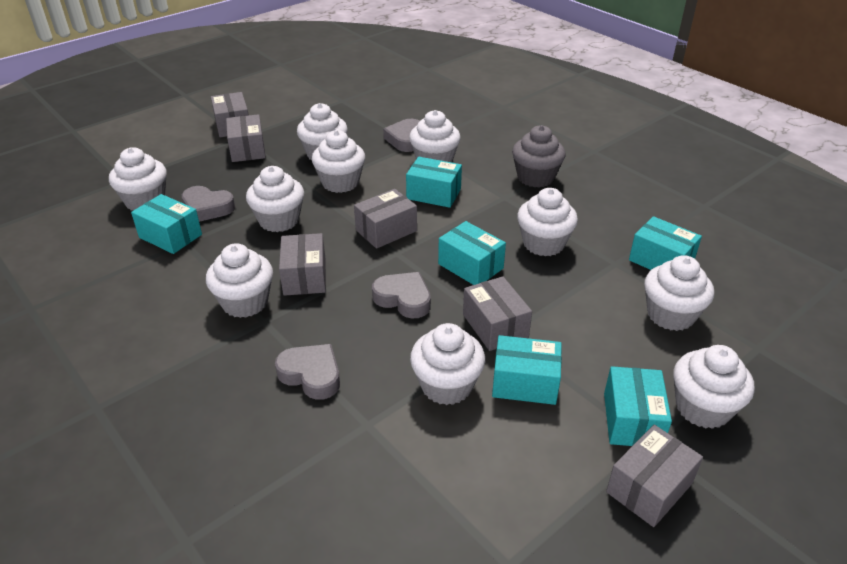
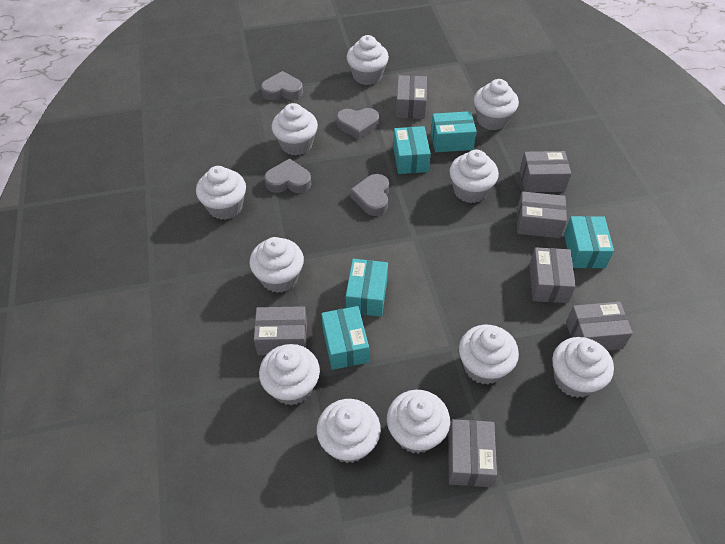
grey box: [211,92,248,137] [226,114,266,162] [279,233,326,296] [354,189,417,249] [463,276,532,351] [606,425,703,527] = 6 -> [254,306,307,355] [396,75,427,119] [448,419,497,487] [517,192,567,238] [520,151,571,192] [529,247,576,303] [566,302,633,351] = 7
grey cupcake: [512,125,566,188] = 1 -> none = 0
turquoise box: [131,194,202,254] [406,157,462,208] [438,221,506,285] [492,335,562,405] [604,366,672,446] [629,216,702,270] = 6 -> [321,306,369,370] [346,259,388,317] [393,126,431,174] [431,111,477,152] [564,216,614,268] = 5
white cupcake: [109,147,167,210] [206,243,273,318] [246,166,304,232] [297,103,348,160] [312,130,365,193] [409,110,461,162] [410,323,485,405] [517,188,578,256] [644,255,714,331] [673,345,754,429] = 10 -> [196,166,246,220] [250,237,304,293] [259,344,320,405] [272,103,318,156] [317,399,381,463] [347,35,389,85] [387,390,450,454] [449,150,499,203] [459,325,519,385] [474,79,519,130] [552,337,614,398] = 11

